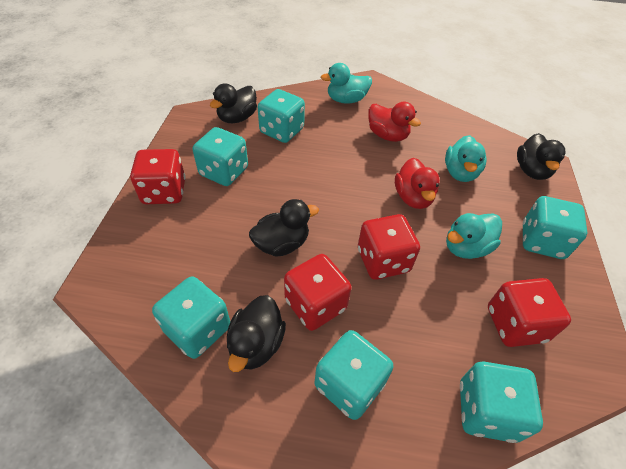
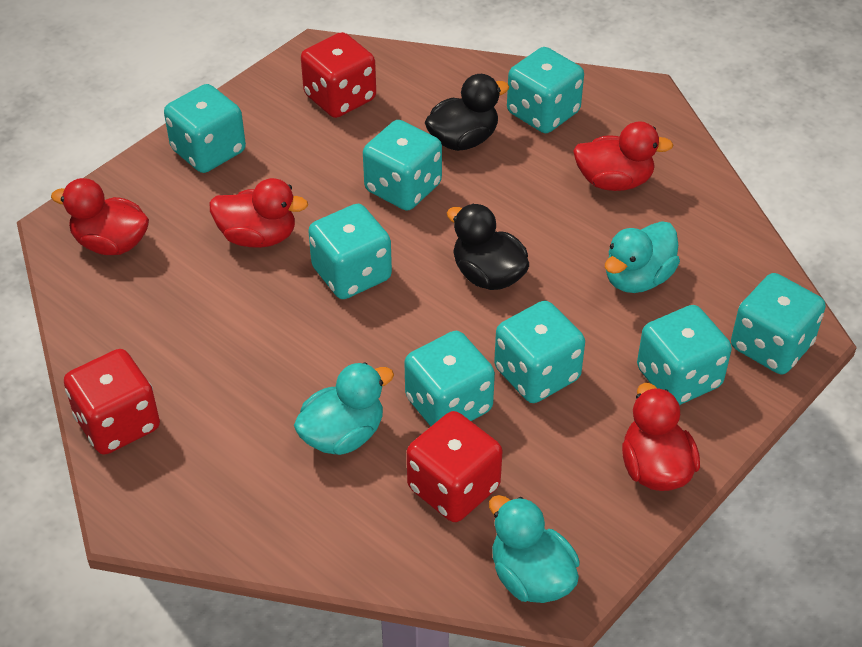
black duck: [210,83,257,123] [227,295,286,372] [249,199,319,257] [517,133,565,180] = 4 -> [425,74,509,151] [447,204,529,290] = 2
red dice: [130,149,186,204] [284,254,352,331] [358,214,420,280] [488,278,571,347] = 4 -> [64,349,160,455] [301,32,376,118] [407,411,503,522] = 3
red duck: [368,102,421,142] [395,158,440,209] = 2 -> [51,178,149,255] [210,178,308,248] [573,121,673,191] [622,383,700,491] = 4
turquoise dice: [152,276,230,359] [193,127,248,186] [258,89,305,143] [315,330,393,420] [460,361,543,443] [523,196,587,259] = 6 -> [164,84,246,173] [308,204,392,299] [363,120,442,211] [404,331,495,426] [494,301,585,403] [507,47,584,133] [637,305,732,405] [731,273,826,374] = 8

